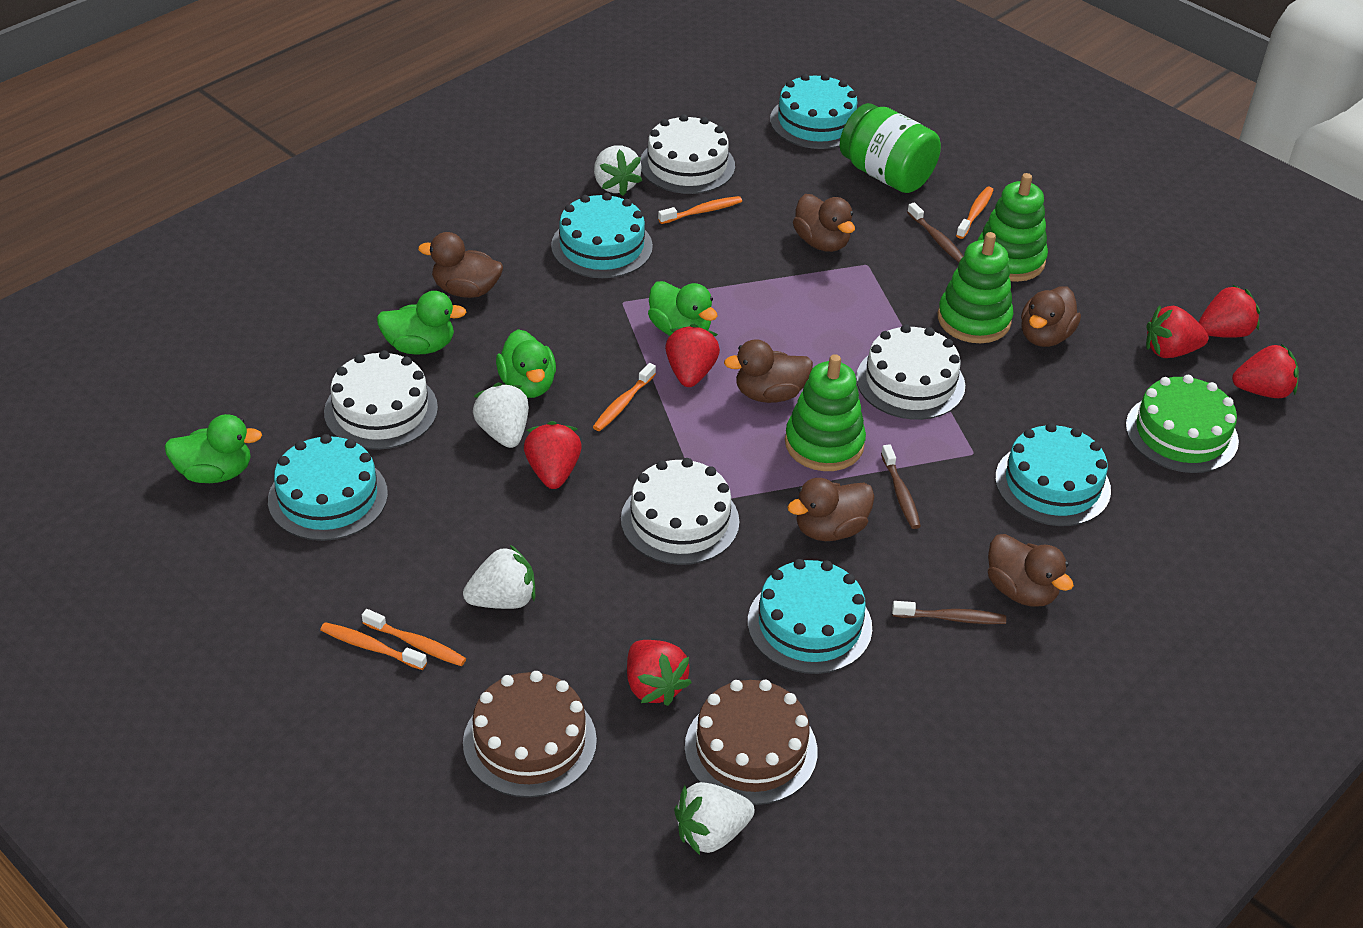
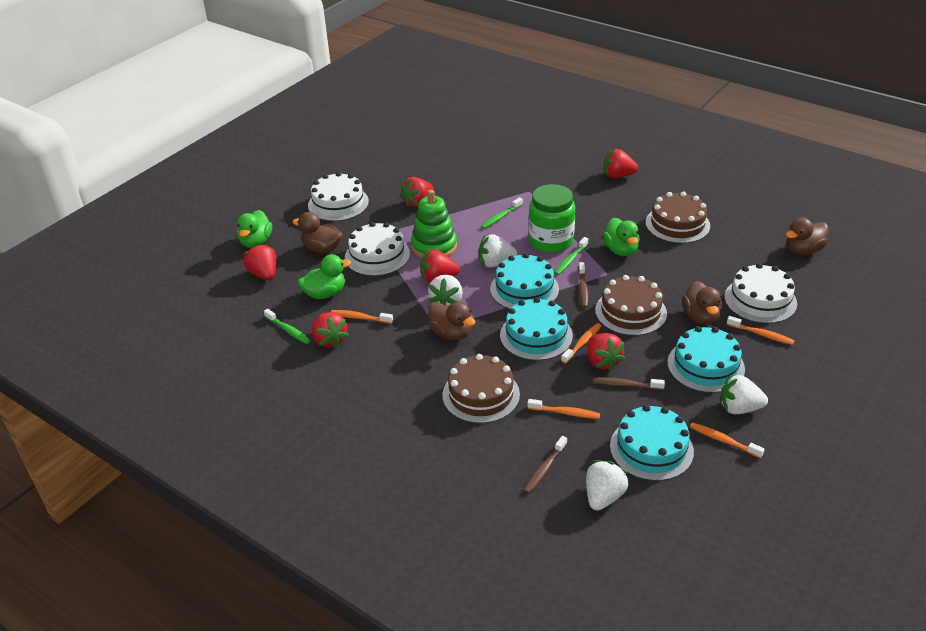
brown cake: [463,671,597,798] [685,680,817,805] = 2 -> [442,354,520,423] [595,275,667,336] [646,191,710,243] = 3
brown duck: [418,232,503,298] [724,339,813,403] [787,478,875,541] [793,194,855,252] [988,534,1074,607] [1021,286,1081,347] = 6 -> [292,212,343,253] [428,301,475,341] [682,281,722,325] [786,217,829,255] = 4
green cake: [1126,375,1239,473] = 1 -> none = 0
green duck: [164,414,262,483] [377,291,466,355] [496,329,556,398] [648,281,718,336] = 4 -> [237,210,272,248] [298,254,351,299] [602,218,640,256] = 3
green stacking toy: [785,354,866,471] [938,232,1013,343] [977,173,1048,282] = 3 -> [411,190,457,258] = 1
green toothbrush: none = 0 -> [264,309,311,344] [481,197,523,229] [554,237,588,275] = 3
turquoise cake: [268,434,388,541] [551,193,653,278] [748,559,872,674] [770,74,857,149] [995,423,1111,526] = 5 -> [490,253,559,309] [500,297,573,361] [610,405,694,481] [667,326,745,393] = 4
white cake: [324,350,438,450] [621,458,739,565] [640,114,735,194] [856,324,965,420] = 4 -> [308,172,369,221] [345,222,410,276] [724,263,797,324] = 3

